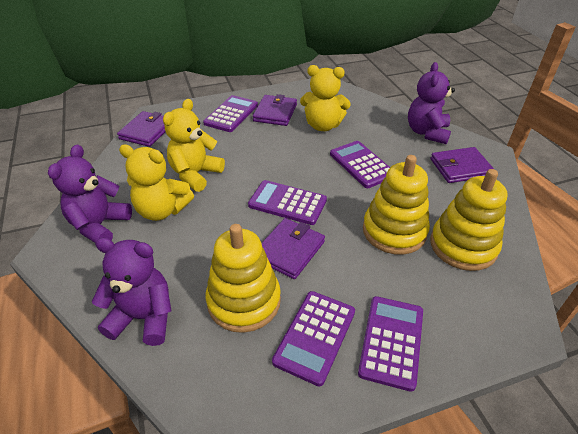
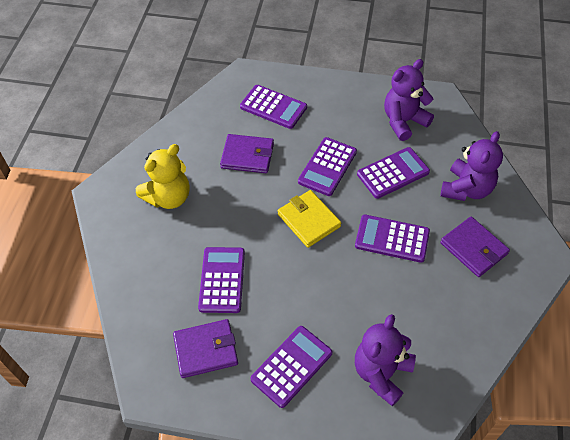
purple calculator: [203,95,258,132] [248,180,327,225] [272,291,355,386] [330,141,390,188] [358,296,423,392] = 5 -> [198,247,245,313] [240,85,307,129] [250,326,332,408] [298,137,357,196] [355,215,430,263] [357,147,430,199] = 6
purple wallet: [117,111,166,147] [253,94,297,126] [262,218,325,279] [430,147,494,183] = 4 -> [173,319,238,378] [220,134,274,173] [440,217,510,277] = 3
yellow stacking toy: [206,224,281,333] [363,155,430,255] [430,169,508,271] = 3 -> none = 0
yellow teddy bear: [119,144,194,221] [163,99,225,192] [300,65,351,131] = 3 -> [136,144,190,209] = 1
yellow wallet: none = 0 -> [278,190,341,248] = 1

